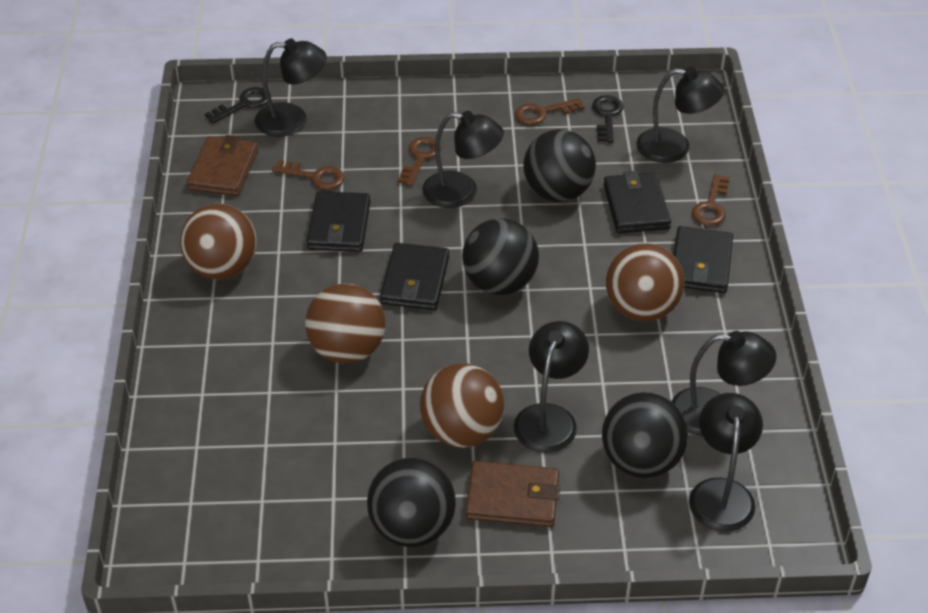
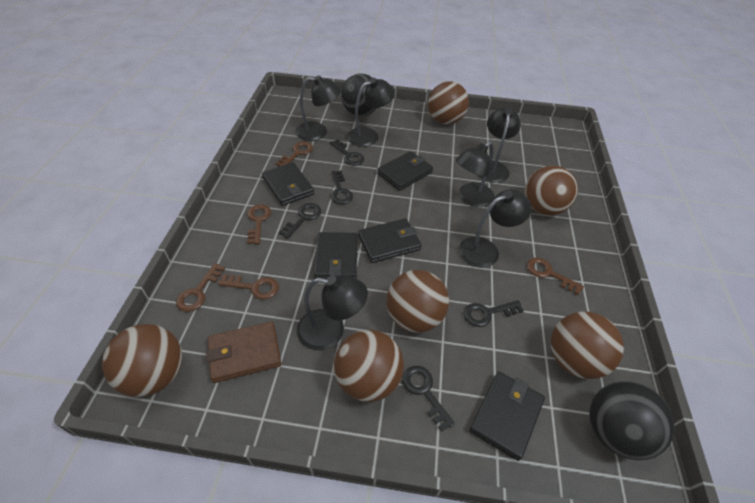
black ball: [367,457,456,547] [462,218,539,295] [523,129,596,202] [602,392,688,478] = 4 -> [341,74,377,116] [589,381,675,460] = 2
black key: [205,87,271,124] [592,95,624,143] = 2 -> [279,203,321,239] [330,139,364,166] [331,170,353,204] [402,366,455,432] [464,300,524,327] = 5
black wallet: [307,191,370,252] [380,243,449,310] [603,171,671,233] [674,226,733,293] = 4 -> [262,162,314,206] [314,232,357,279] [358,218,422,263] [377,151,433,191] [470,371,545,461] = 5
brown ball: [180,204,257,280] [305,284,385,364] [420,363,504,448] [606,243,684,321] = 4 -> [102,324,182,397] [334,330,404,402] [386,270,449,333] [428,81,469,124] [525,165,578,215] [551,312,624,379] = 6
brown key: [272,160,345,190] [398,137,441,186] [515,98,584,125] [692,174,730,226] = 4 -> [176,263,225,312] [218,274,279,300] [247,204,271,244] [275,142,313,166] [527,257,584,295] = 5
brown wallet: [187,135,258,196] [465,461,560,527] = 2 -> [206,321,281,383] = 1

